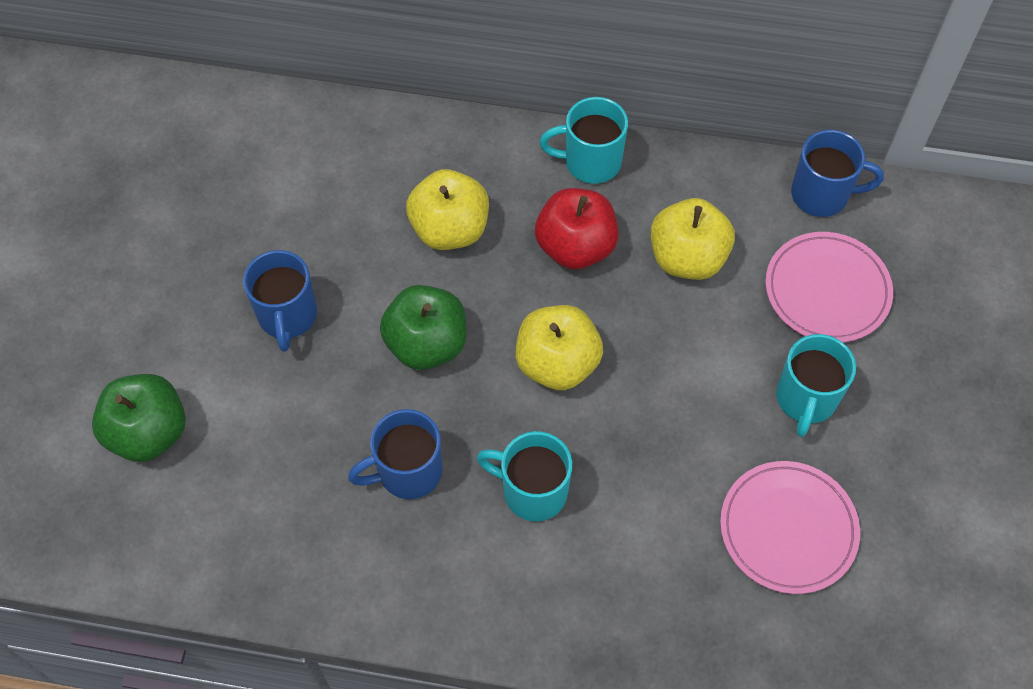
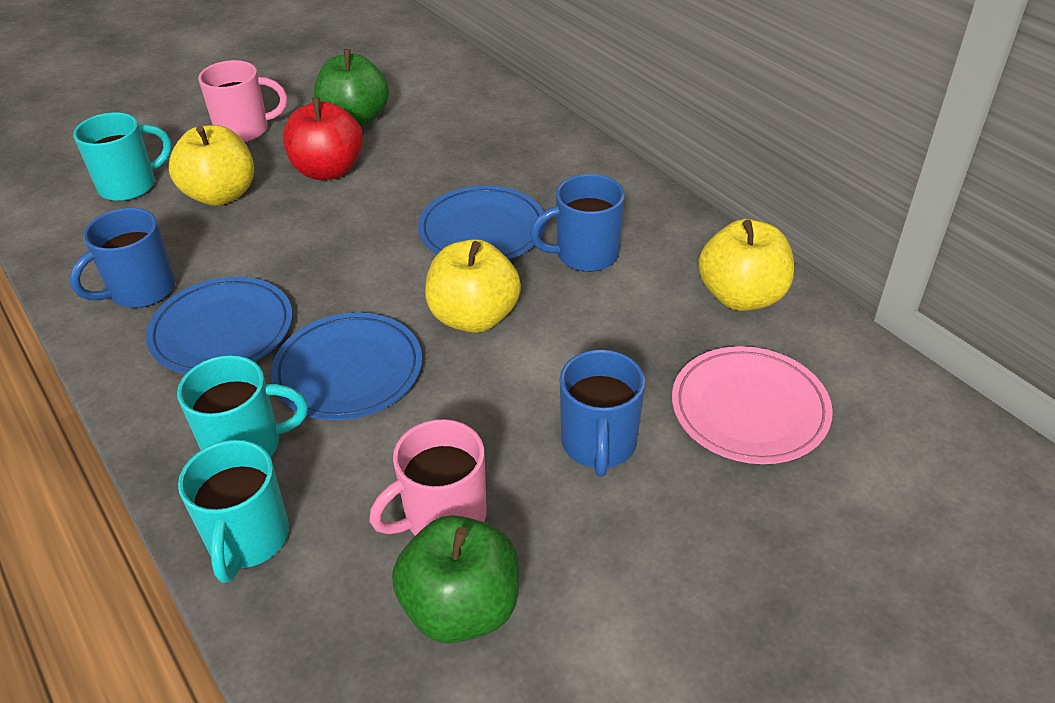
blue plate: none = 0 -> [146,277,292,374] [271,312,422,420] [418,185,546,260] = 3
pink mug: none = 0 -> [198,60,287,142] [369,419,486,536] = 2
pink plate: [720,461,860,594] [765,232,893,342] = 2 -> [672,346,833,464] = 1

